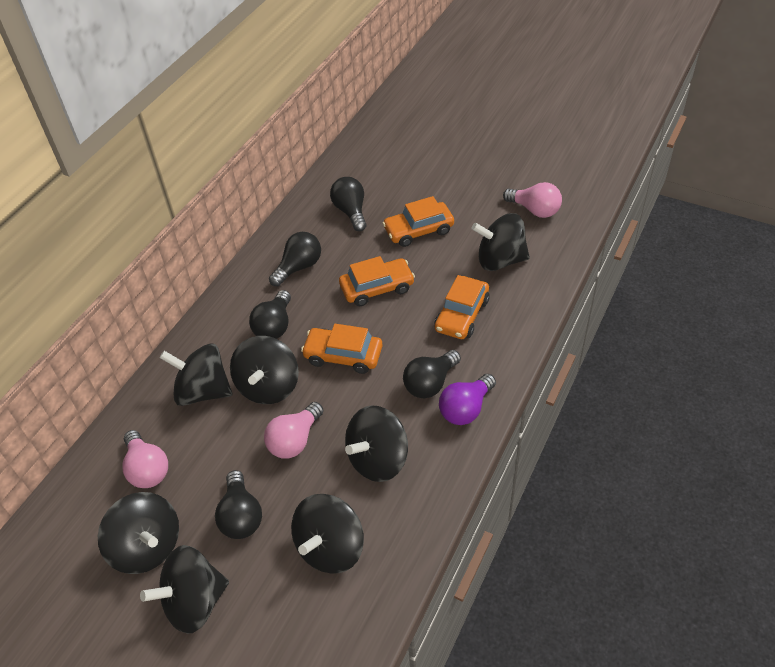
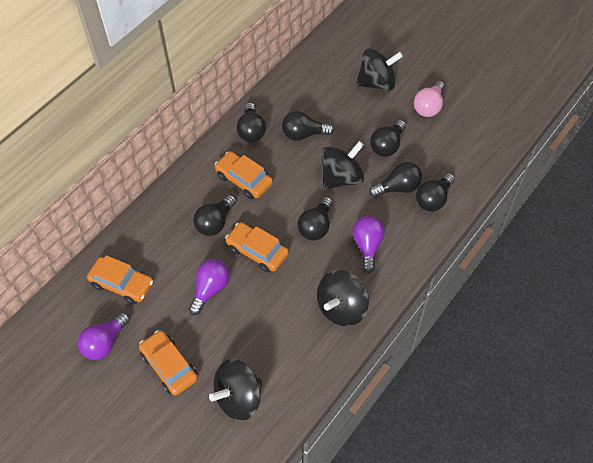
black light bulb: [215,470,262,539] [249,290,291,339] [269,232,321,286] [330,177,367,231] [403,350,461,398] = 5 -> [193,195,236,236] [236,102,266,142] [282,111,334,141] [297,197,333,241] [369,162,422,197] [370,120,406,157] [416,173,455,212] = 7
black spinning top: [98,492,179,574] [140,545,229,634] [160,343,232,406] [230,336,299,404] [291,494,364,574] [345,405,408,482] [471,213,530,271] = 7 -> [209,359,262,421] [317,270,369,327] [321,141,364,189] [356,48,403,91] = 4
pink light bulb: [122,430,168,488] [264,402,324,459] [503,182,562,218] = 3 -> [414,81,444,117] = 1
purple light bulb: [439,374,496,425] = 1 -> [78,312,130,360] [189,259,230,315] [352,216,385,273] = 3

